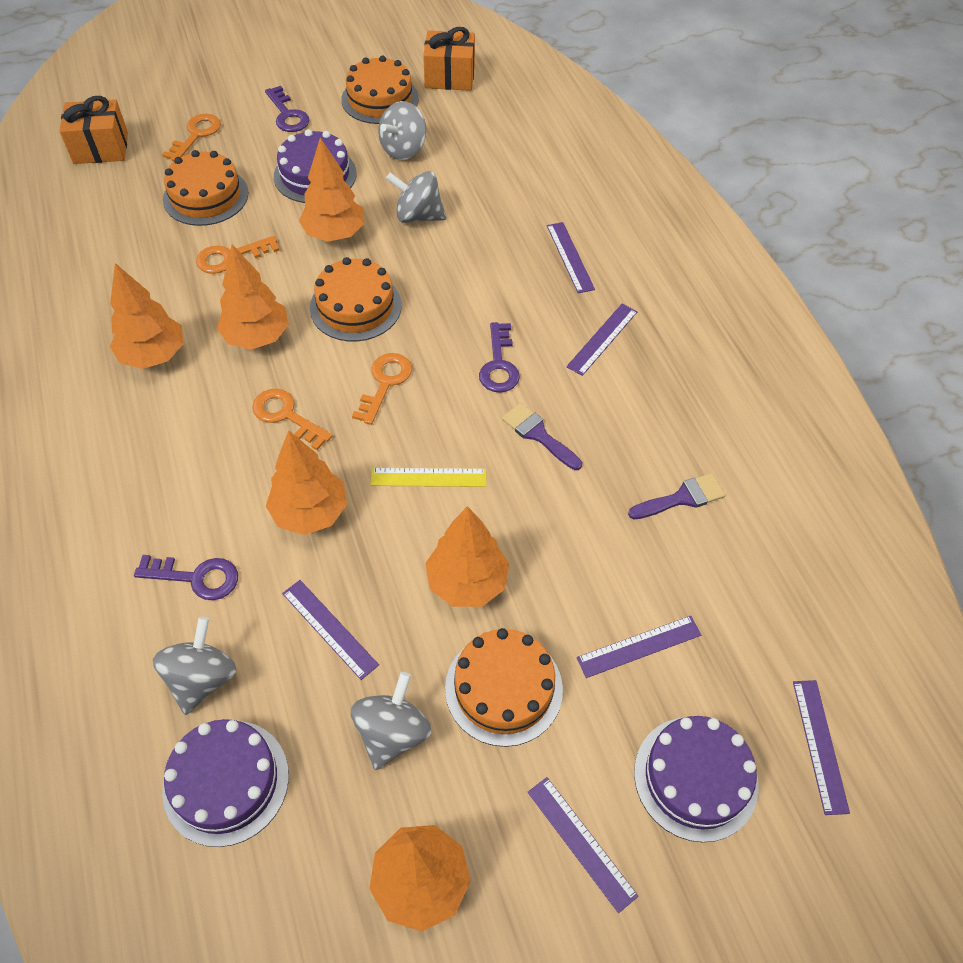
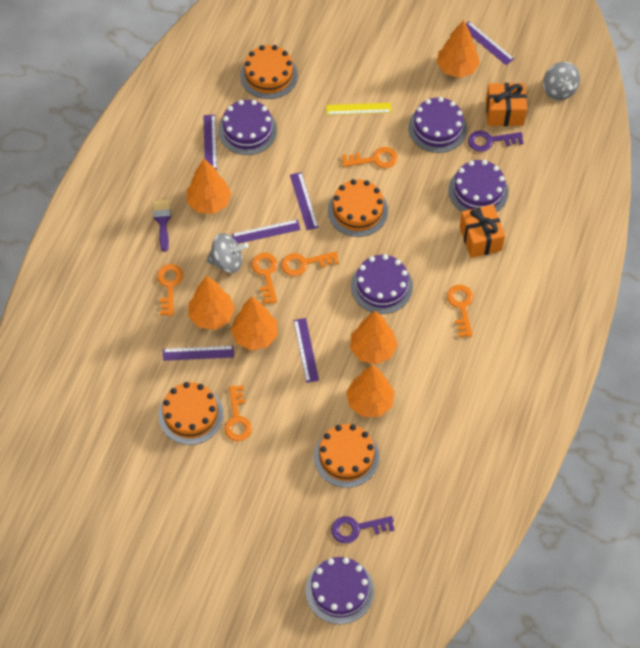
grey spinning top: [153,617,236,715] [351,672,431,770] [378,101,426,160] [386,171,446,223] = 4 -> [207,233,249,273] [543,62,580,100] = 2
orange key: [162,114,221,161] [196,236,280,274] [252,389,332,450] [352,353,412,425] = 4 -> [157,264,183,316] [224,385,252,441] [251,253,278,304] [281,251,339,276] [342,147,398,168] [447,285,473,337] = 6
purple brush: [502,403,582,470] [628,473,725,519] = 2 -> [153,200,171,252] = 1
purple cake: [162,719,289,847] [274,129,357,203] [634,716,759,842] = 3 -> [218,100,277,155] [306,557,374,624] [351,254,413,314] [408,97,467,153] [448,160,509,212] = 5
purple key: [134,555,238,600] [265,86,310,132] [479,322,520,393] = 3 -> [331,516,394,544] [468,130,523,152] = 2

